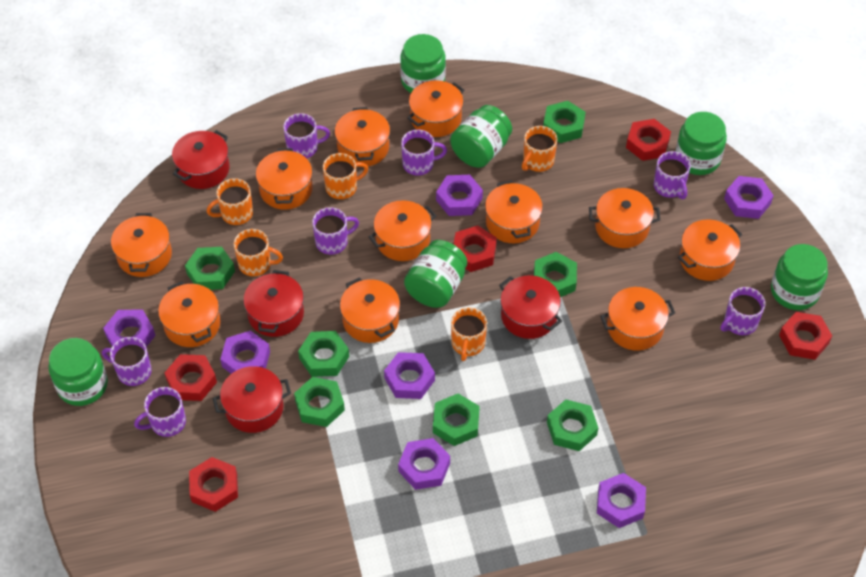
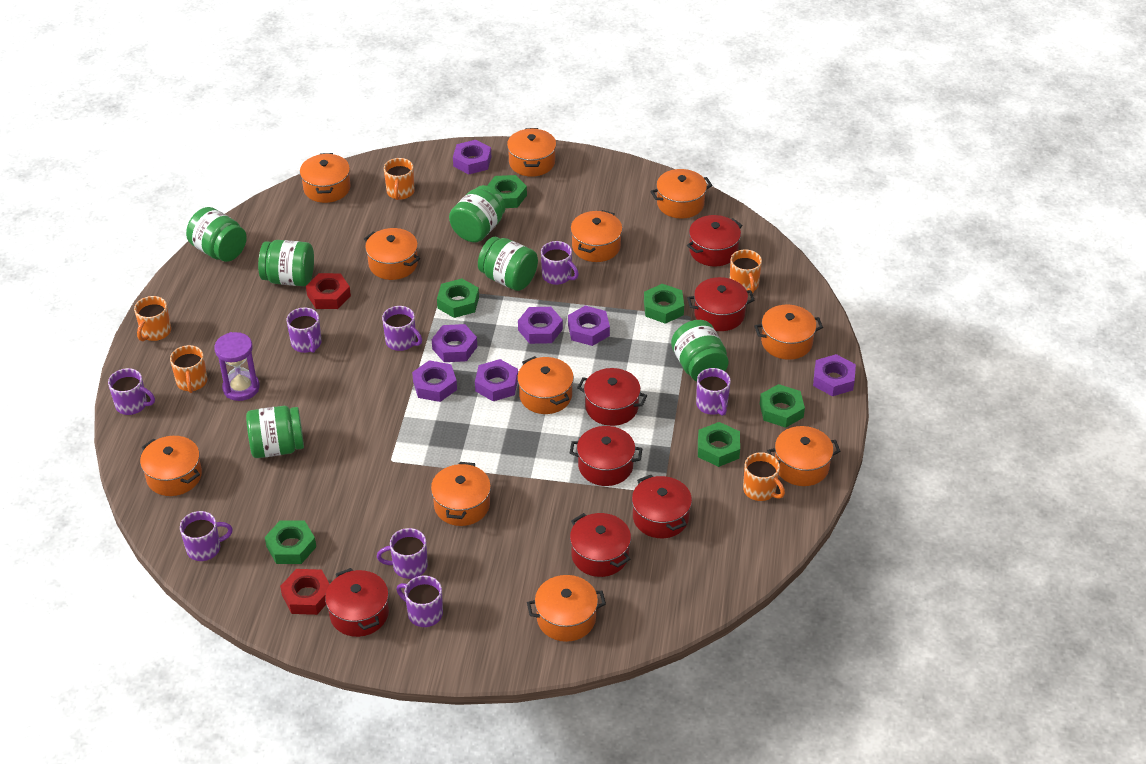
green nut: [185,247,235,290] [294,377,345,427] [298,331,349,377] [433,393,480,446] [534,252,577,297] [543,101,586,143] [547,400,598,451] = 7 -> [265,520,316,564] [437,279,479,318] [487,175,527,208] [644,284,684,324] [698,422,740,467] [760,384,805,428] = 6
purple hourglass: none = 0 -> [214,332,260,401] = 1
purple mug: [102,337,152,386] [134,387,186,437] [283,113,330,158] [312,207,359,255] [401,130,447,175] [654,151,691,199] [720,287,765,335] = 7 -> [108,368,155,415] [180,511,233,561] [287,307,322,353] [377,528,428,579] [382,306,422,351] [396,576,443,627] [541,241,579,285] [696,368,731,416] = 8
red nut: [165,354,217,401] [189,457,238,512] [453,225,497,272] [626,119,671,161] [779,312,832,360] = 5 -> [280,569,330,615] [306,273,351,309] = 2
red pot: [172,130,229,189] [213,366,291,433] [243,270,304,337] [499,275,562,339] = 4 -> [325,568,389,637] [570,426,643,486] [570,513,631,577] [577,368,647,426] [632,475,692,538] [687,215,742,266] [687,277,755,331] = 7

